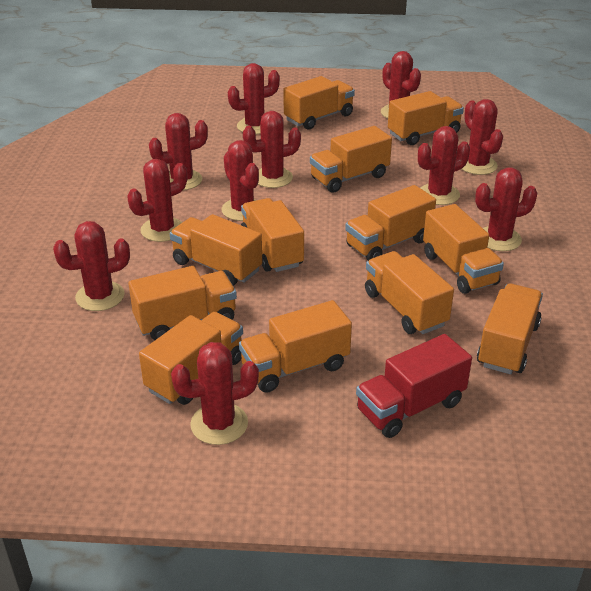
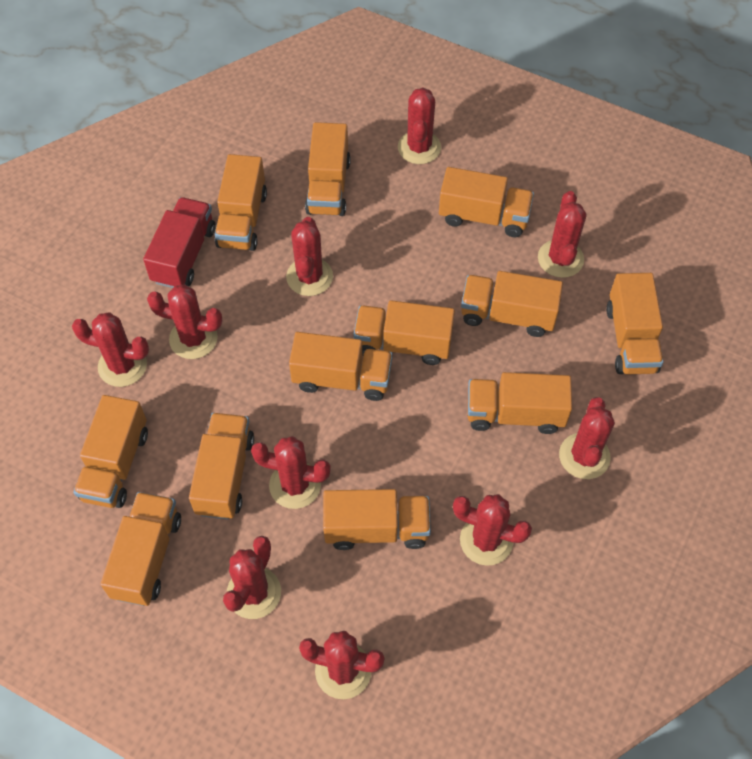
red cactus: [53,221,130,311] [127,159,187,242] [149,113,208,190] [171,342,259,445] [221,140,259,221] [228,63,280,134] [243,111,301,188] [381,51,421,118] [418,126,470,205] [462,99,503,175] [475,167,537,251] = 11 -> [72,313,149,387] [147,284,222,359] [223,536,281,619] [251,436,331,509] [286,217,333,296] [299,631,384,699] [398,88,441,164] [453,494,532,566] [538,191,586,278] [559,397,615,479] = 10

